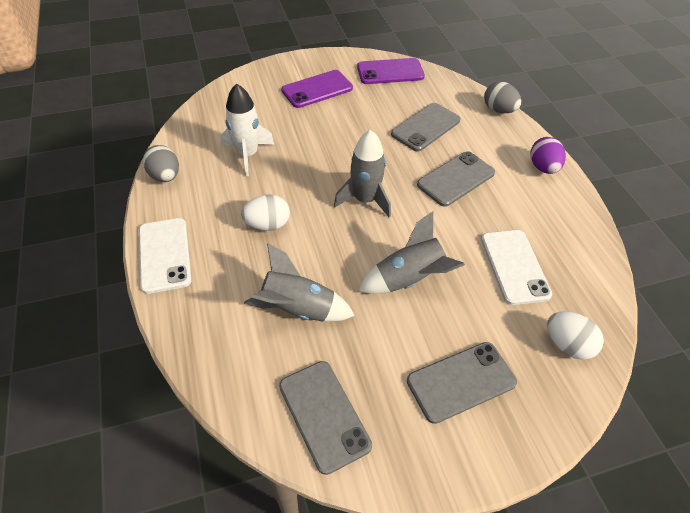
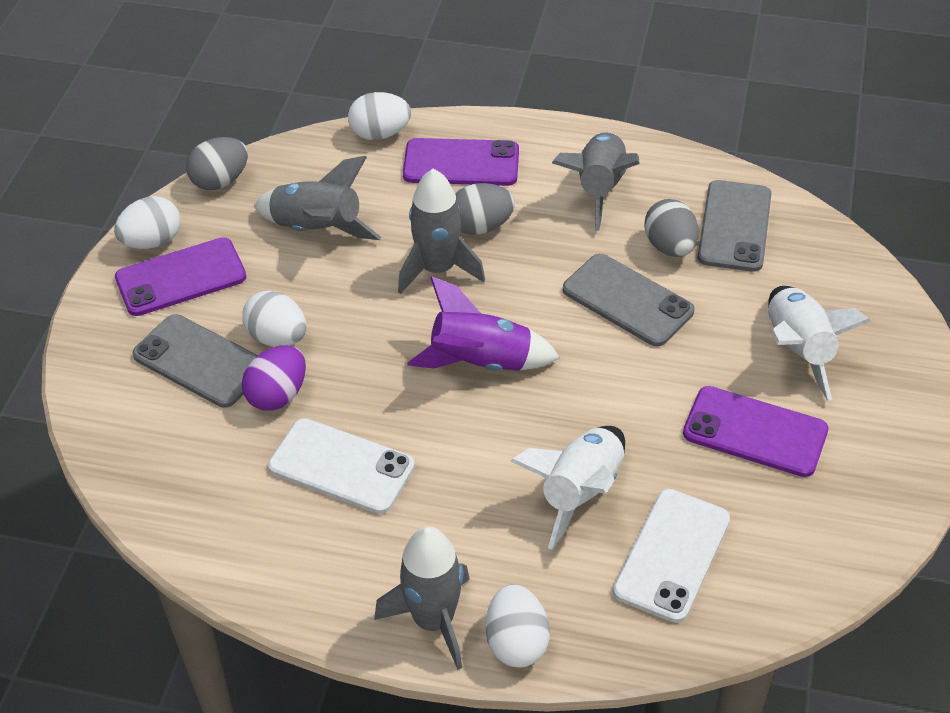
grey egg: [143,145,179,182] [484,82,521,113] = 2 -> [186,137,248,190] [455,183,515,235] [644,199,699,257] = 3
grey phone: [279,361,372,475] [391,103,461,151] [407,342,517,424] [417,151,495,207] = 4 -> [133,314,258,408] [563,254,694,346] [698,180,772,272] = 3
grey rocket: [244,243,355,322] [334,130,391,217] [358,211,465,294] = 3 -> [254,156,381,240] [374,526,470,670] [398,169,485,294] [552,132,640,231] = 4
purple phone: [282,70,353,108] [357,58,425,84] = 2 -> [115,237,246,316] [403,138,519,186] [683,386,828,477] = 3
purple rocket: none = 0 -> [407,276,560,371] = 1
white egg: [241,195,290,231] [547,311,604,360] = 2 -> [114,196,180,249] [243,291,307,347] [348,92,411,140] [486,584,550,668] = 4
white rocket: [220,83,274,176] = 1 -> [510,426,625,550] [768,286,871,401] = 2

